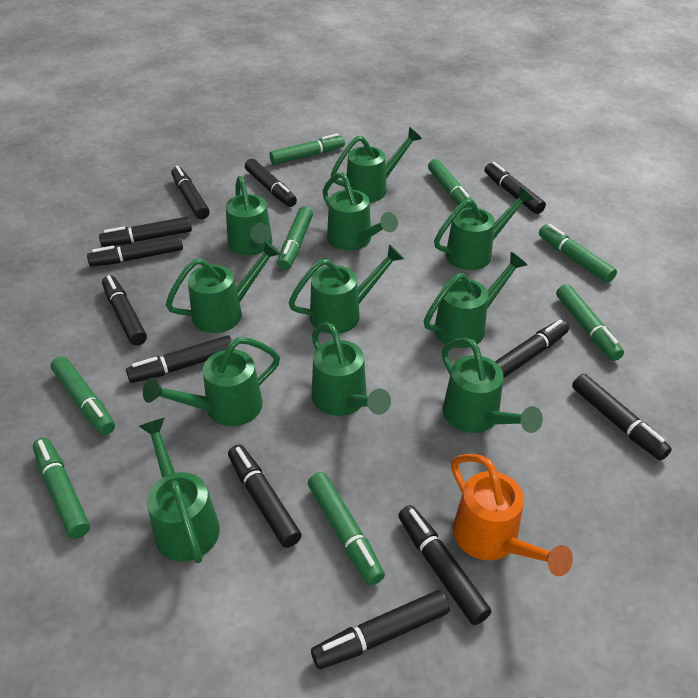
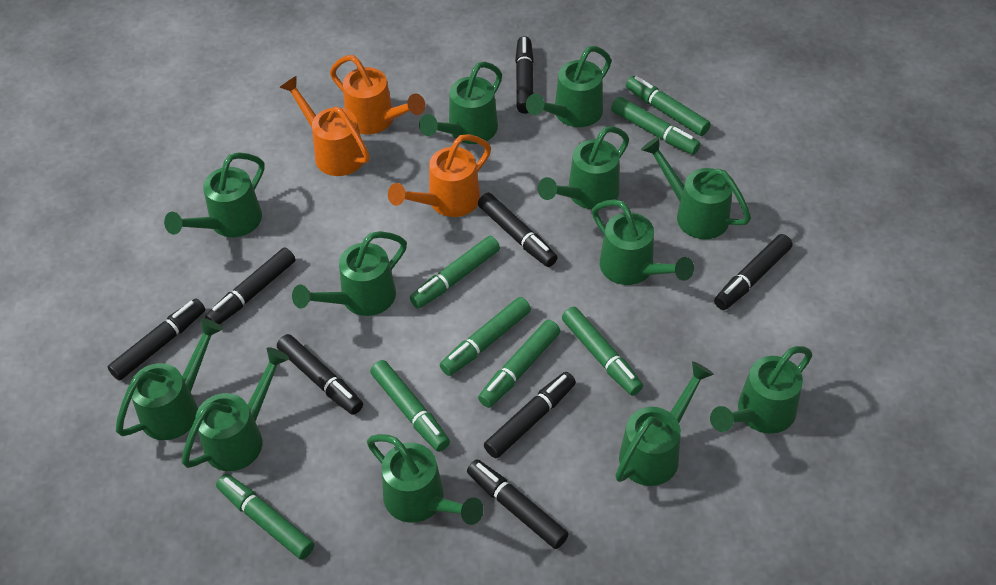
black marker: [87,235,183,267] [99,217,192,247] [102,275,147,345] [126,335,235,383] [171,166,210,219] [228,445,302,548] [245,159,297,207] [311,590,450,669] [398,505,491,625] [485,162,546,214] [495,319,569,379] [572,374,672,460] = 12 -> [108,299,205,381] [205,248,296,325] [277,334,363,415] [467,459,568,549] [478,193,558,267] [484,372,576,458] [515,36,534,114] [714,234,793,310] = 8
green watering can: [139,418,220,563] [143,337,280,426] [166,240,281,333] [226,176,273,255] [288,244,404,334] [312,322,391,416] [322,172,398,250] [331,127,422,203] [424,252,527,348] [434,187,534,270] [442,338,543,433] = 11 -> [116,318,223,440] [164,152,264,237] [182,347,289,471] [292,231,407,316] [367,434,484,525] [419,61,502,144] [526,46,612,127] [538,126,629,209] [592,199,694,285] [615,361,714,486] [641,137,751,239] [710,346,812,434] = 12
orange watering can: [451,454,573,576] = 1 -> [279,76,370,176] [330,55,425,134] [388,134,491,217] = 3

